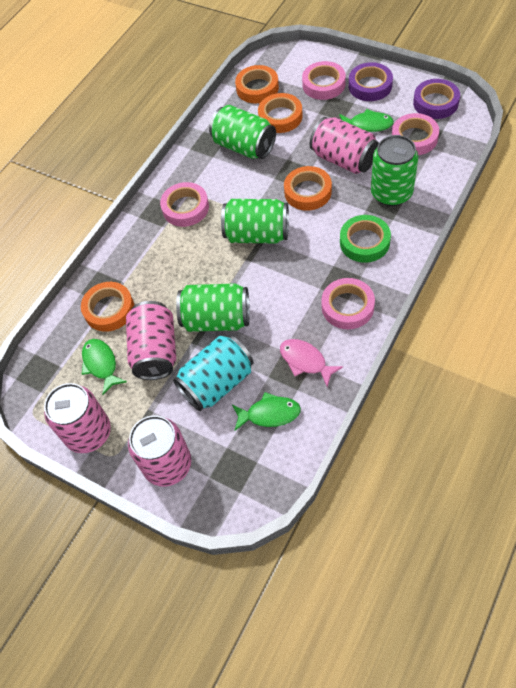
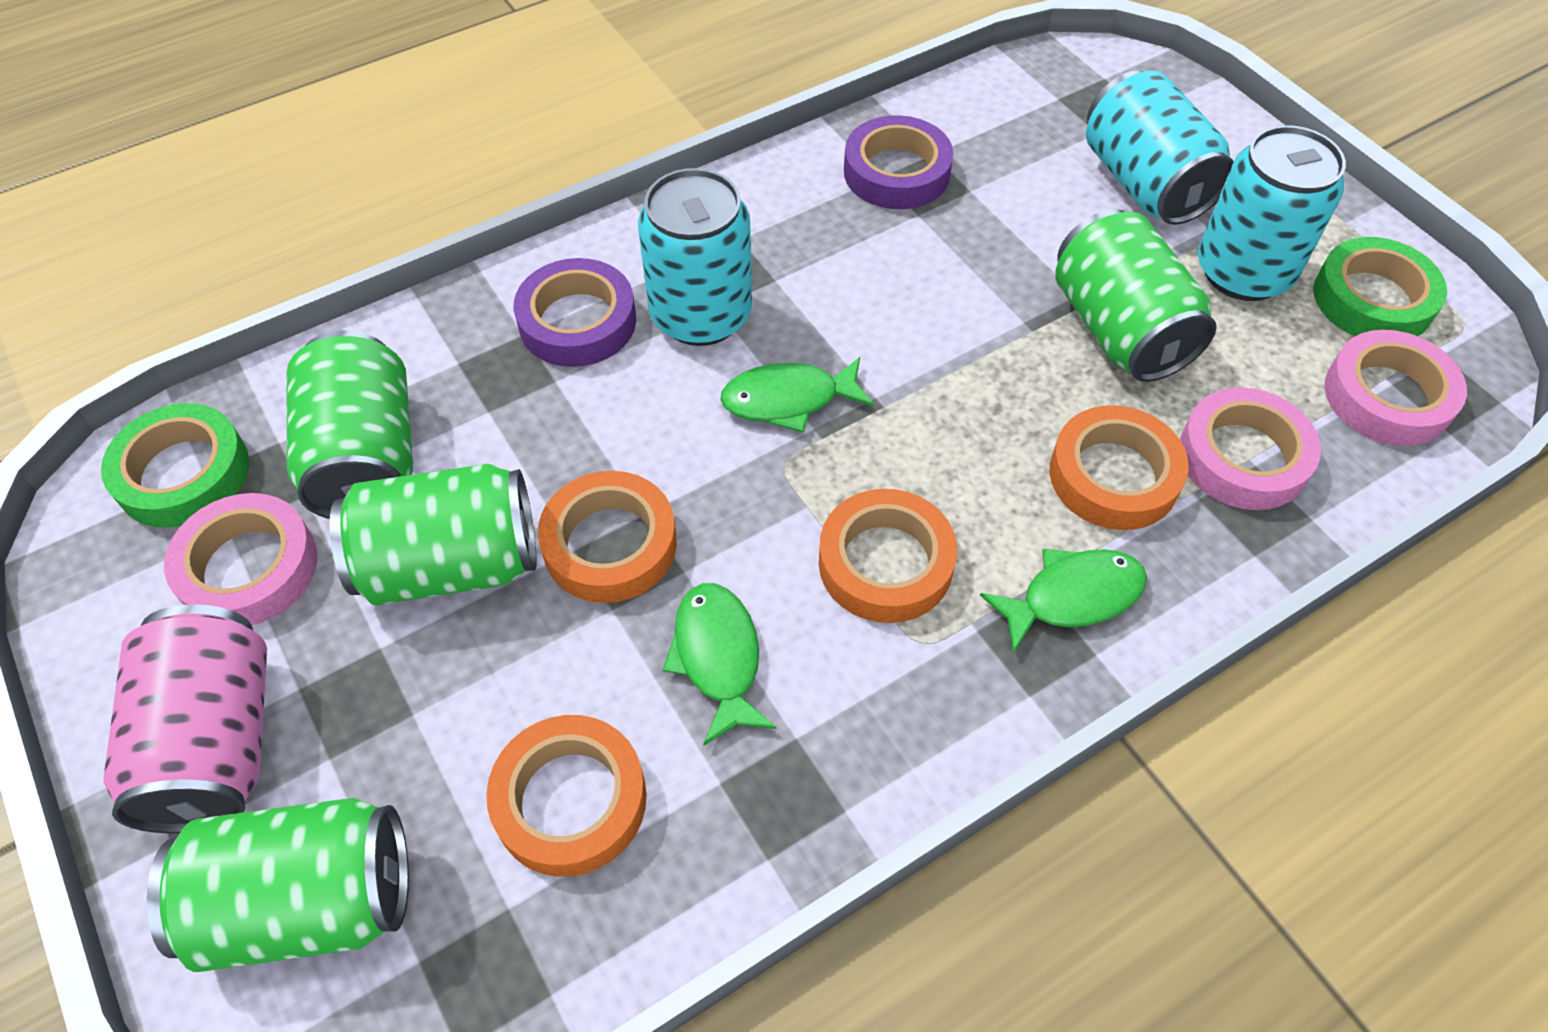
green tape: [340,215,391,263] = 1 -> [101,403,249,528] [1313,237,1447,336] = 2
pink can: [44,383,111,453] [126,301,176,380] [128,415,191,487] [310,117,379,174] = 4 -> [103,604,267,833] = 1
pink fish: [280,339,343,387] = 1 -> none = 0
pink tape: [160,182,209,227] [302,61,346,100] [321,278,375,329] [392,113,439,155] = 4 -> [164,493,318,625] [1180,387,1321,510] [1325,330,1467,446] = 3
turquoise can: [173,335,254,411] = 1 -> [638,168,752,346] [1086,71,1234,225] [1198,125,1346,301] = 3

